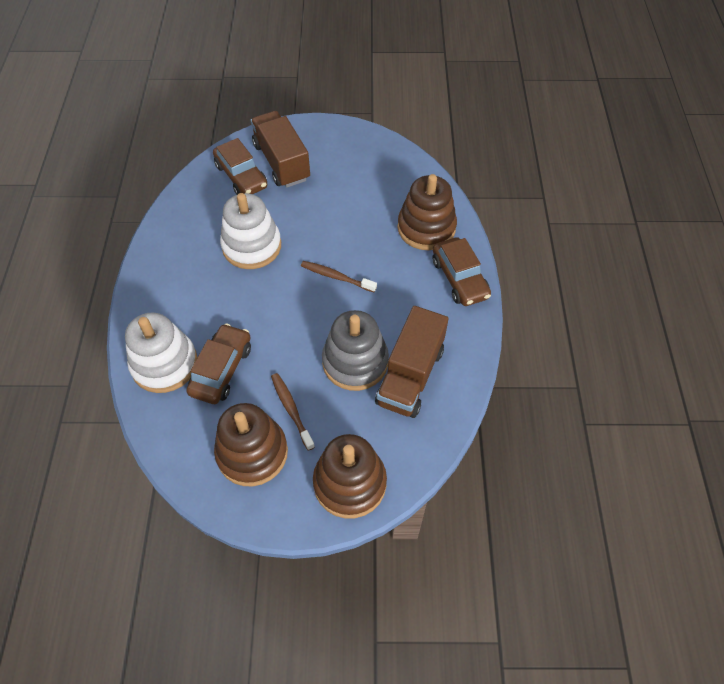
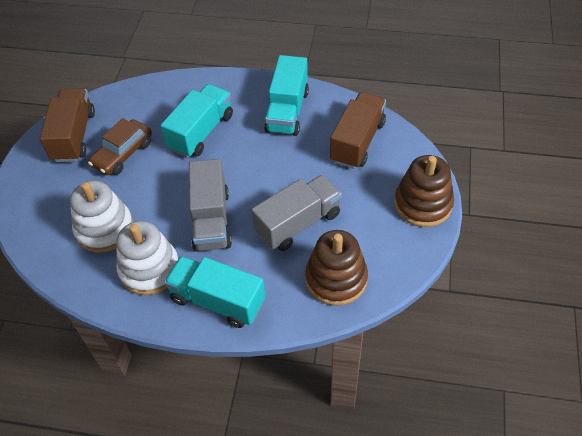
brown car: [186,324,251,404] [213,138,267,195] [433,237,491,306] = 3 -> [88,118,152,175] = 1
brown stacking toy: [214,403,288,486] [313,434,387,519] [397,174,457,250] = 3 -> [305,230,368,306] [394,155,454,227] = 2
brown toothbrush: [271,373,315,451] [301,261,377,292] = 2 -> none = 0
grey stacking toy: [322,310,389,391] = 1 -> none = 0
grey truck: none = 0 -> [189,159,232,252] [251,175,342,251] = 2
turquoise truck: none = 0 -> [161,84,233,158] [164,256,265,328] [264,55,309,136] = 3

